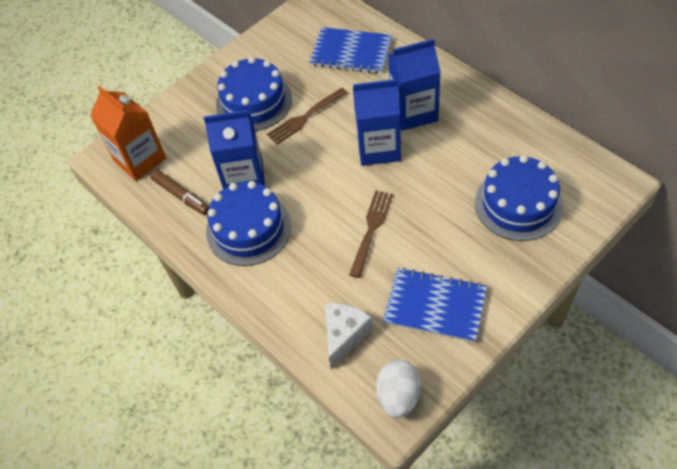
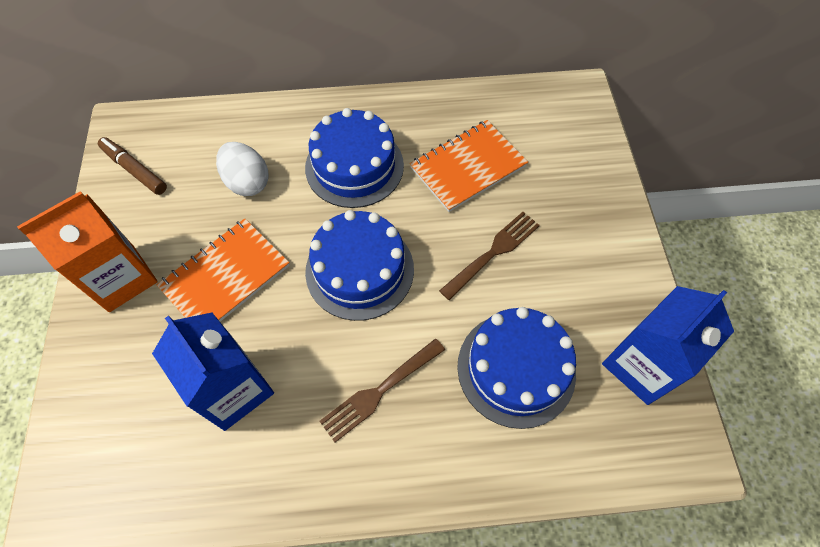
blue carton: [203,110,265,189] [353,79,401,166] [388,39,441,131] = 3 -> [152,312,274,431] [602,286,734,405] = 2
blue notebook: [309,27,392,74] [383,267,487,343] = 2 -> none = 0
orange notebook: none = 0 -> [156,218,290,322] [410,120,528,212] = 2
white cheese: [325,303,373,369] = 1 -> none = 0

